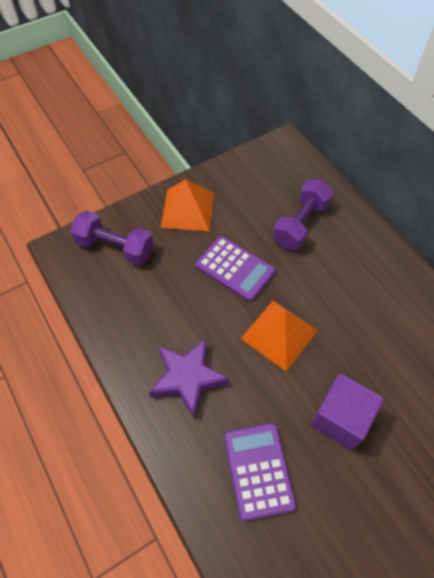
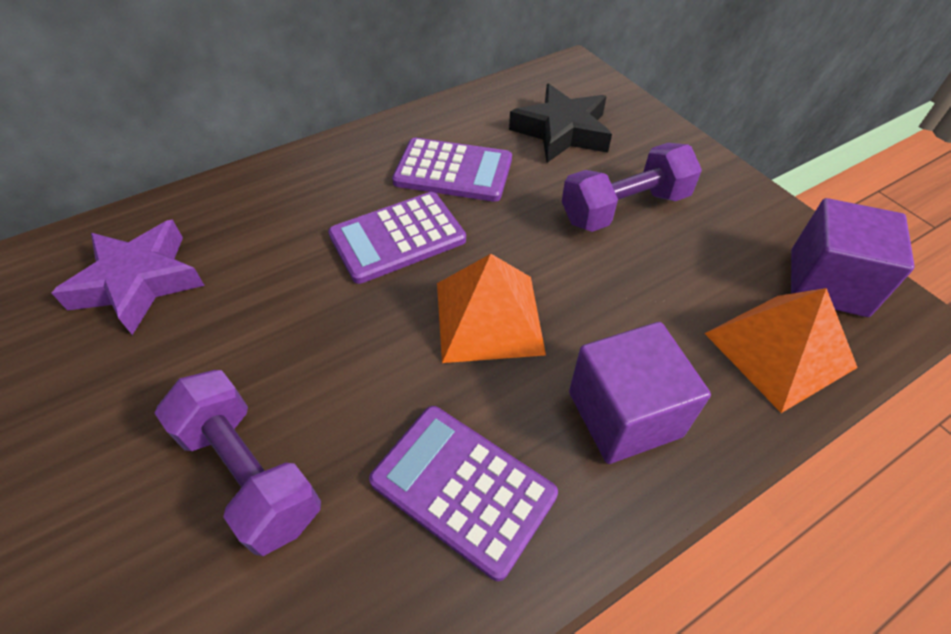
black star: none = 0 -> [509,84,612,163] = 1
purple calculator: [195,236,275,302] [224,423,296,521] = 2 -> [328,192,466,284] [369,406,558,581] [392,138,512,202] = 3
purple cube: [311,374,384,450] = 1 -> [569,322,711,464] [791,198,915,317] = 2

